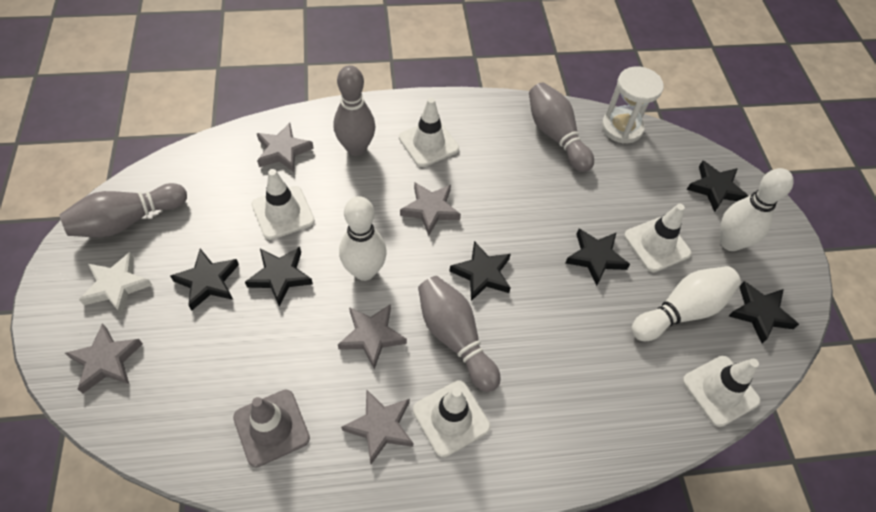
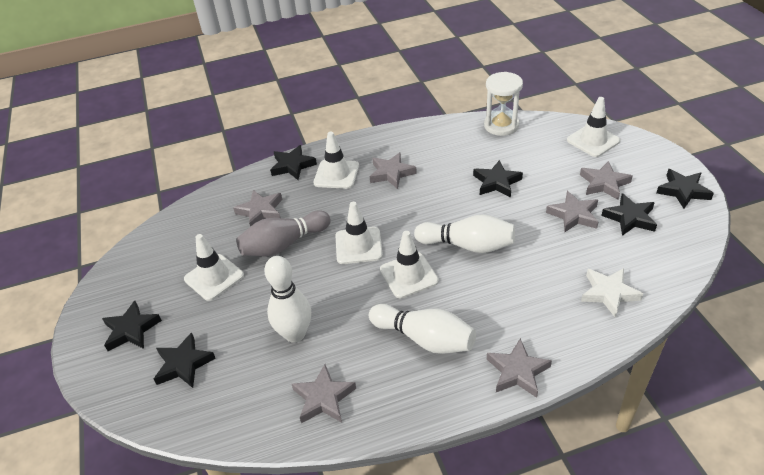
grey bowling pin: [59,183,187,237] [333,65,376,156] [418,276,501,392] [529,82,594,172] = 4 -> [236,210,331,257] = 1
grey star: [65,323,143,393] [257,123,314,172] [338,304,407,369] [341,389,413,464] [400,182,461,236] = 5 -> [233,190,282,227] [292,364,356,423] [370,152,417,189] [487,338,552,398] [546,191,598,232] [580,161,633,200] = 6
grey traffic cone: [233,390,310,467] = 1 -> none = 0

